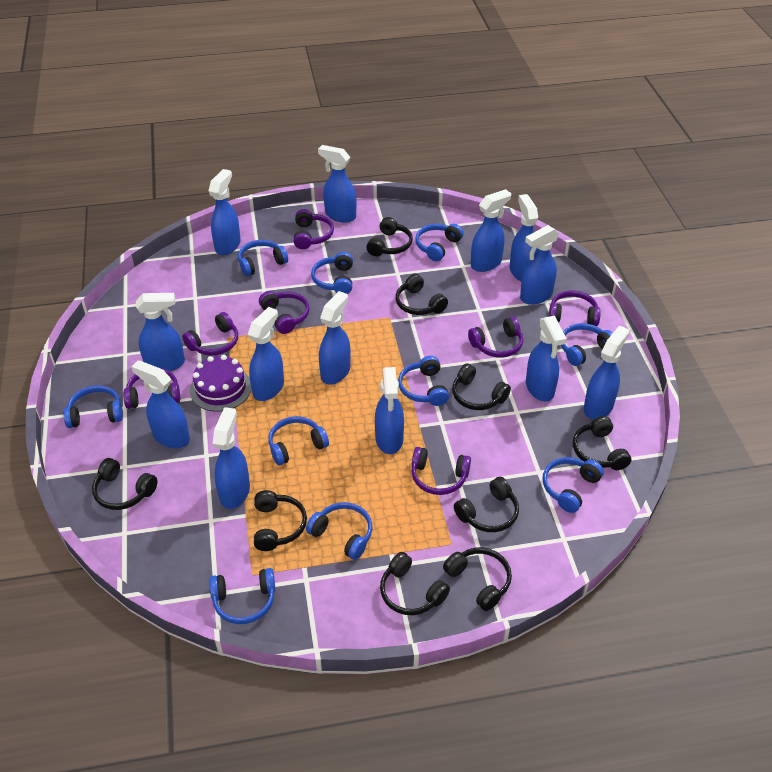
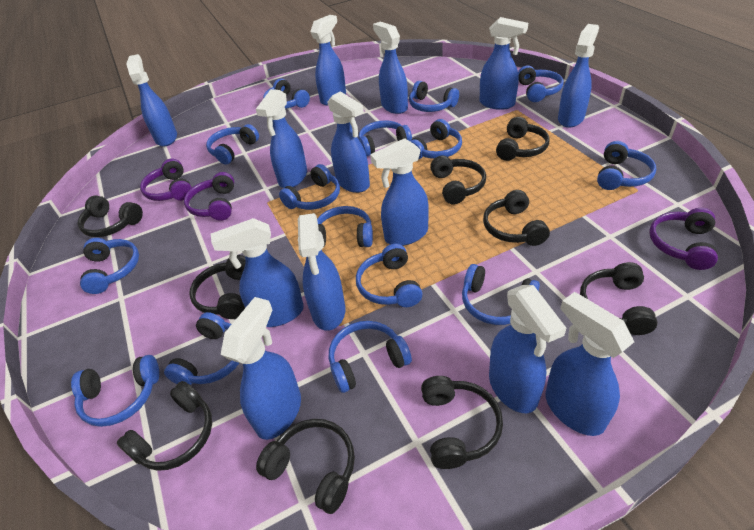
blue headphones: [63,385,123,428] [209,568,275,624] [238,240,288,276] [268,416,329,465] [306,502,372,560] [311,252,353,294] [398,356,449,406] [415,224,463,261] [543,457,604,513] [561,323,613,366] = 10 -> [71,355,159,427] [80,238,139,294] [164,312,239,385] [206,124,259,165] [263,78,310,109] [279,164,340,210] [317,206,373,247] [329,321,412,393] [356,244,423,307] [358,120,412,156] [409,81,459,112] [410,119,462,159] [462,264,540,325] [518,66,564,102] [597,141,656,190] = 15
purple cake: [190,355,251,412] = 1 -> none = 0
purple headphones: [123,368,180,409] [182,312,238,356] [259,291,309,334] [294,209,334,249] [412,447,471,495] [468,317,523,358] [549,290,601,326] = 7 -> [140,159,192,201] [184,172,234,221] [649,208,718,270] = 3

